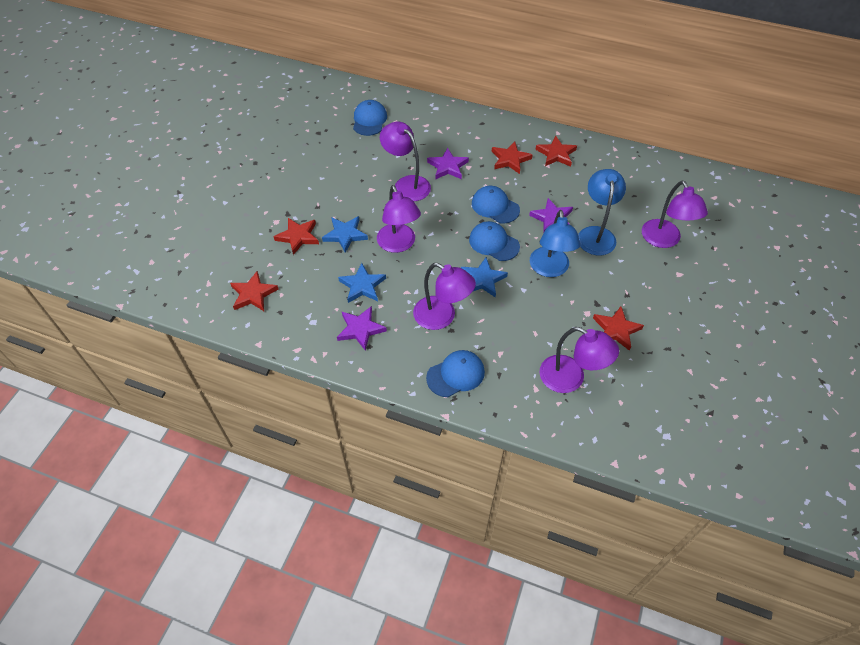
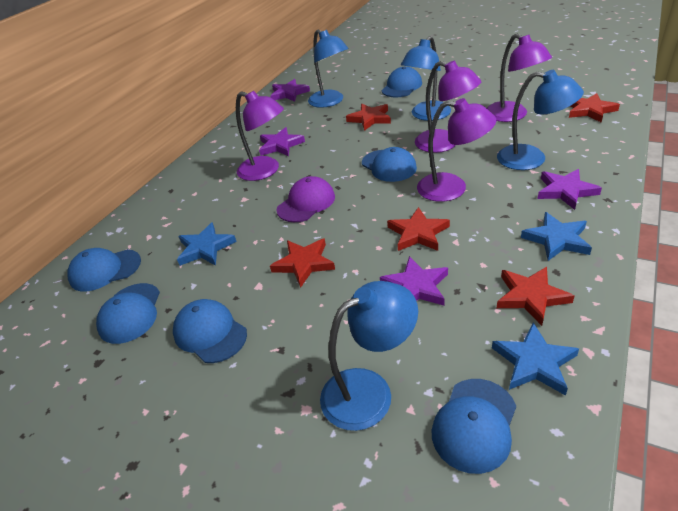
blue cap: [353,100,387,136] [426,350,485,397] [469,221,520,261] [472,186,520,224] = 4 -> [68,248,141,291] [96,283,160,344] [173,299,247,363] [362,147,417,182] [381,67,422,97] [431,379,516,474] = 6
blue lamp: [530,210,581,277] [578,169,626,256] = 2 -> [308,29,349,108] [320,281,418,431] [401,36,451,121] [497,70,584,170] = 4
purple cap: none = 0 -> [277,176,335,222] = 1
purple lamp: [377,185,421,253] [380,122,431,201] [413,263,476,330] [539,327,619,393] [642,181,708,248] = 5 -> [236,91,284,181] [415,61,481,153] [417,98,497,202] [487,34,552,122] = 4
purple star: [337,306,387,351] [427,148,469,180] [529,198,573,233] = 3 -> [259,127,305,156] [271,79,310,102] [380,256,448,305] [537,169,602,210] = 4

